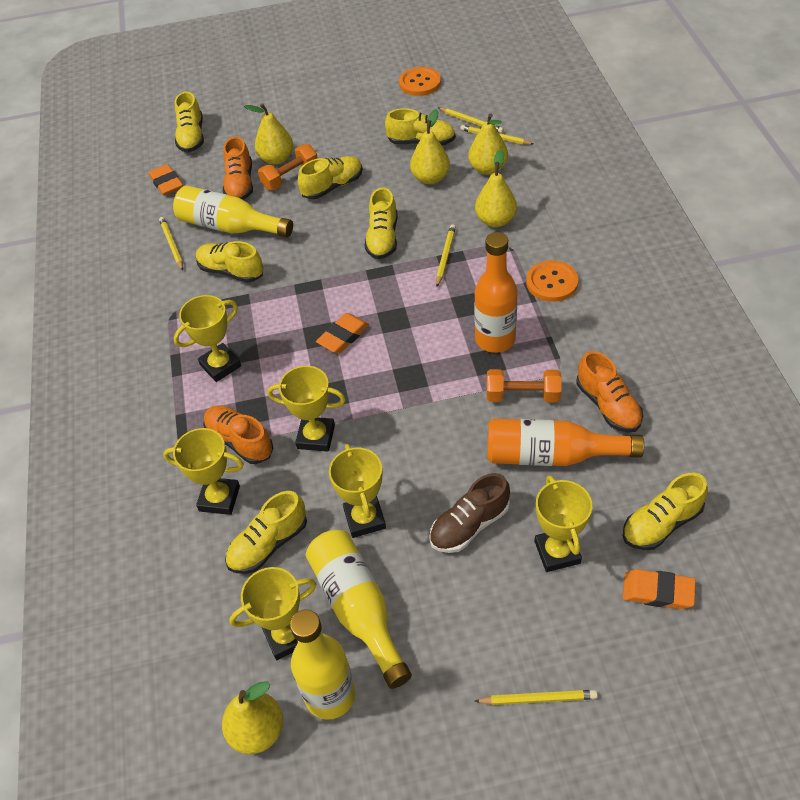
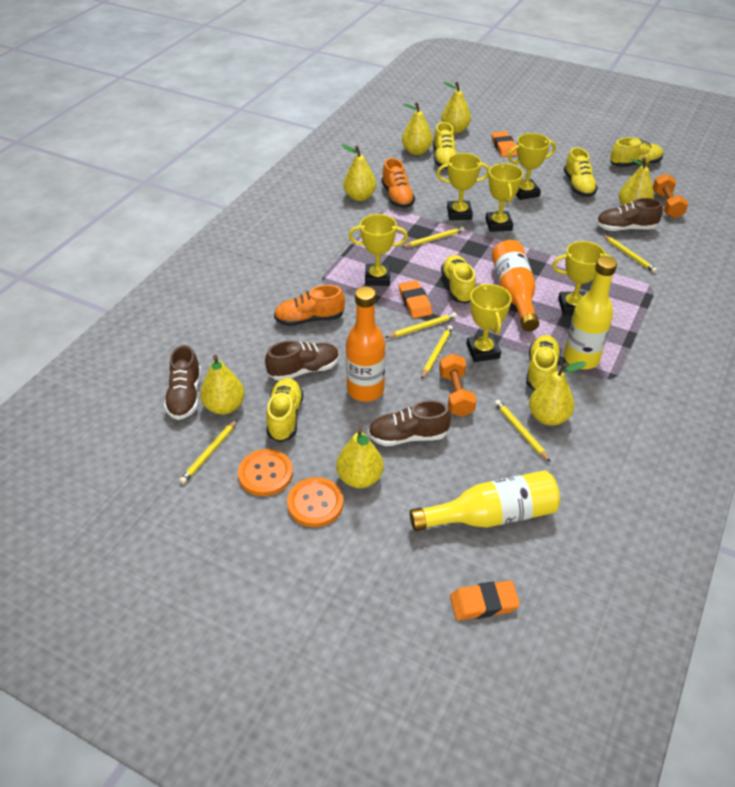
brown shoe: [429,473,510,553] = 1 -> [164,345,201,420] [265,340,339,381] [368,400,451,446] [596,198,663,231] = 4
orange shoe: [203,405,273,464] [223,137,253,200] [577,351,643,433] = 3 -> [274,285,345,326] [381,158,415,208] = 2
yellow bottle: [173,185,293,238] [290,609,356,720] [306,530,412,689] = 3 -> [410,471,560,531] [564,256,617,369] = 2
yellow pear: [222,681,283,754] [244,104,293,165] [410,109,450,184] [468,113,508,175] [475,149,517,227] = 5 -> [200,355,245,415] [336,427,384,488] [342,144,376,201] [402,102,433,155] [441,82,471,133] [529,362,586,426] [619,157,654,206] = 7
yellow pencil: [159,217,183,271] [436,224,456,287] [438,107,504,133] [460,125,533,145] [474,690,597,705] = 5 -> [179,419,238,484] [385,313,457,338] [402,227,465,247] [421,325,453,379] [494,400,551,462] [602,234,658,273] = 6
yellow shoe: [175,92,204,153] [196,241,263,283] [225,491,307,574] [298,156,363,199] [365,187,397,259] [385,108,456,145] [623,473,708,550] = 7 -> [266,378,303,442] [433,122,457,169] [441,255,476,304] [526,335,561,390] [564,147,598,197] [610,137,663,167] = 6

